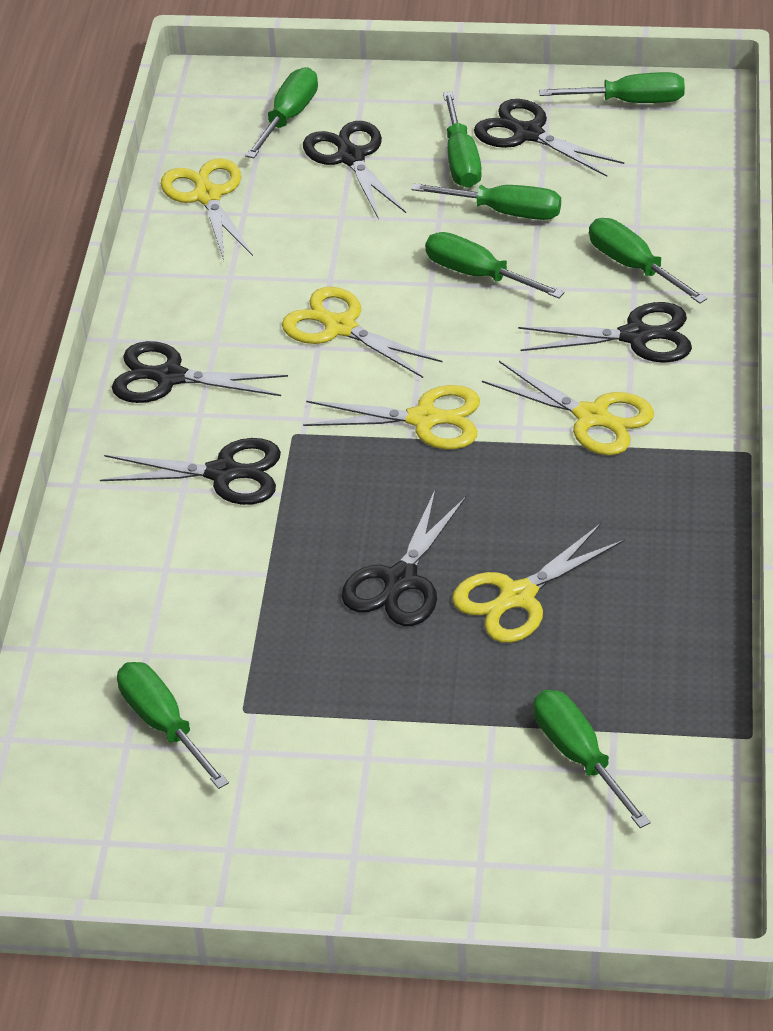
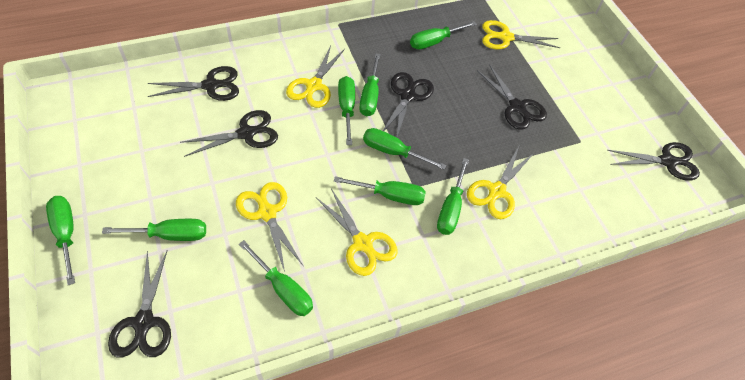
green screwdriver: [117,662,229,789] [245,67,318,158] [411,183,561,220] [425,232,564,299] [443,92,482,188] [534,690,651,828] [539,72,685,103] [589,218,707,304] = 8 -> [46,196,75,285] [102,219,206,241] [239,240,313,316] [334,176,426,205] [338,76,355,145] [359,53,381,116] [363,128,447,170] [410,21,477,49] [437,158,469,235] = 9

